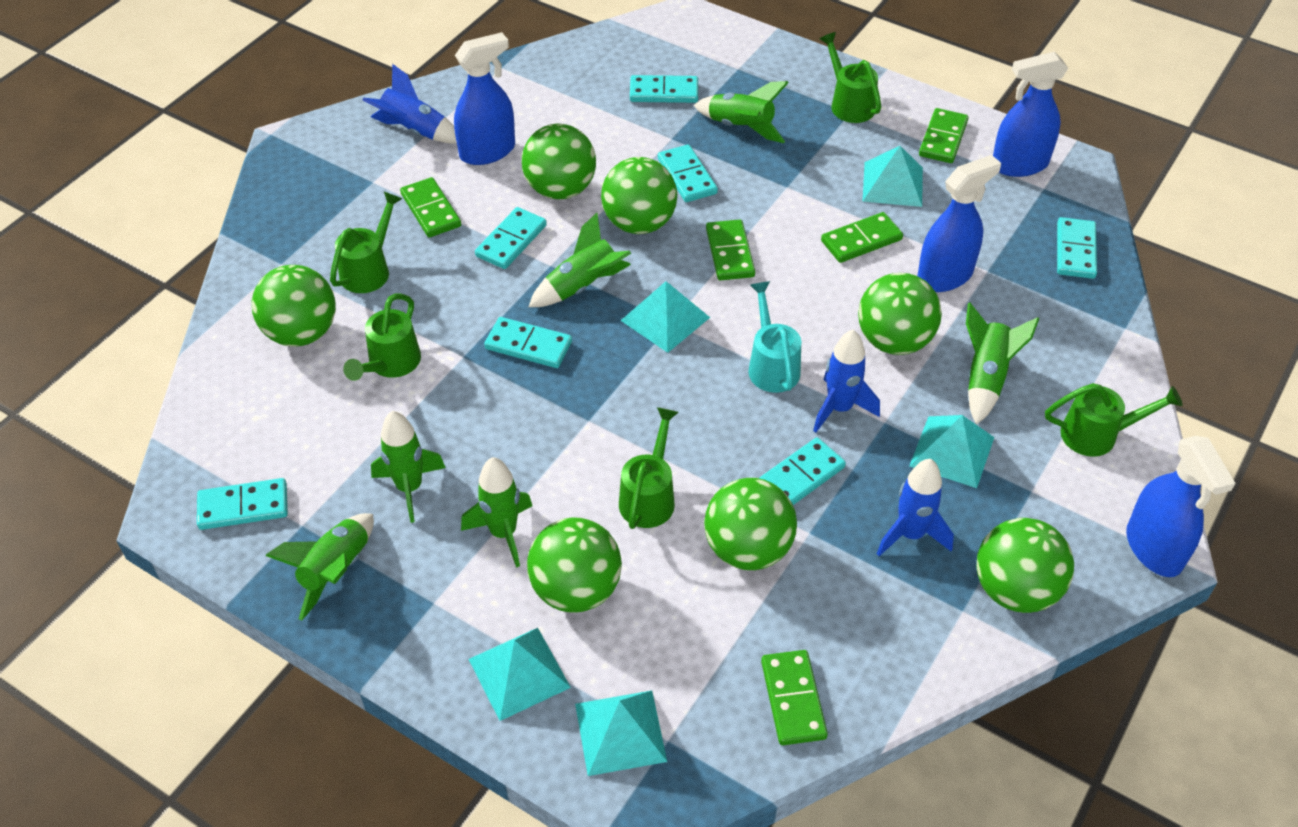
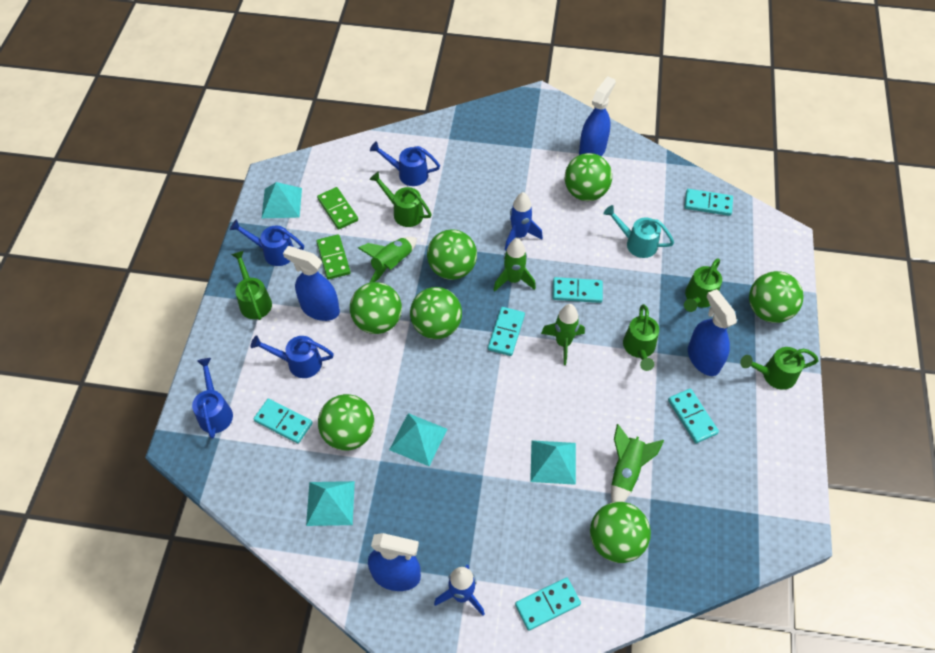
blue rocket: [363,64,457,144] [813,330,880,433] [877,459,954,556] = 3 -> [434,565,485,616] [505,192,543,250] = 2
blue watering can: none = 0 -> [192,358,233,438] [230,219,304,266] [251,335,334,378] [370,141,440,186] = 4
green domino: [400,177,461,238] [706,220,755,280] [761,650,828,745] [821,212,903,263] [919,108,968,163] = 5 -> [316,234,351,280] [317,187,358,230] = 2
green rocket: [265,513,374,620] [371,411,446,523] [461,457,532,568] [529,213,631,307] [694,81,789,143] [966,303,1039,425] = 6 -> [358,237,417,283] [494,238,536,292] [541,304,585,365] [611,424,664,502] = 4
turquoise domino: [197,478,288,530] [475,207,547,269] [484,317,572,368] [630,75,698,103] [658,144,718,202] [759,437,846,505] [1057,217,1097,279] = 7 -> [254,399,313,444] [488,307,525,356] [515,578,581,631] [552,277,603,303] [668,389,719,443] [684,189,733,216] = 6
turquoise pyramid: [469,628,571,721] [575,691,667,776] [621,281,710,353] [863,146,923,207] [909,415,994,488] = 5 -> [262,182,302,218] [306,481,355,526] [389,413,447,466] [530,440,576,485] = 4

